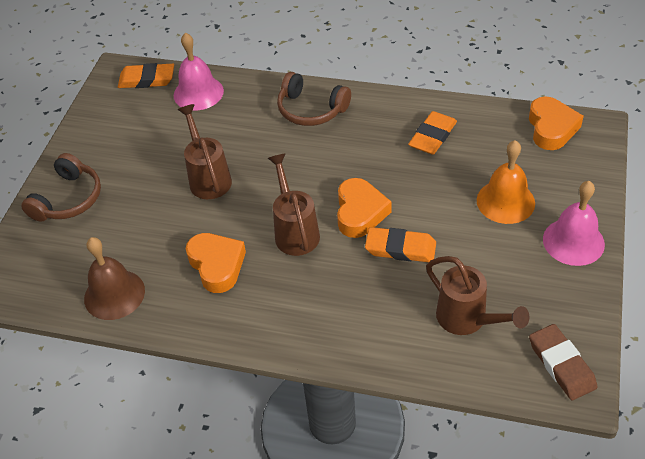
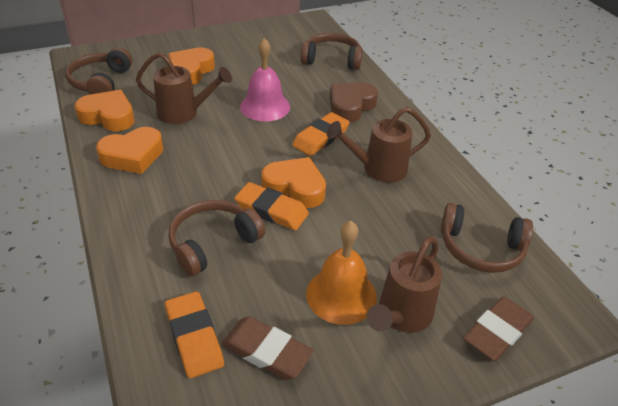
brown bell: [84,237,145,320] = 1 -> none = 0
brown eraser: [529,324,597,400] = 1 -> [221,316,314,380] [463,296,534,361] = 2
brown headphones: [21,153,101,222] [277,72,351,126] = 2 -> [65,47,132,94] [168,200,265,276] [301,33,363,70] [441,203,533,273] = 4
brown heart: none = 0 -> [330,82,378,122] = 1
orange heart: [186,233,246,293] [337,178,391,238] [529,97,584,150] = 3 -> [75,90,135,131] [96,127,163,174] [168,47,215,85] [261,157,326,208] = 4
pink bell: [174,33,224,110] [543,181,605,266] = 2 -> [240,38,290,121] = 1

